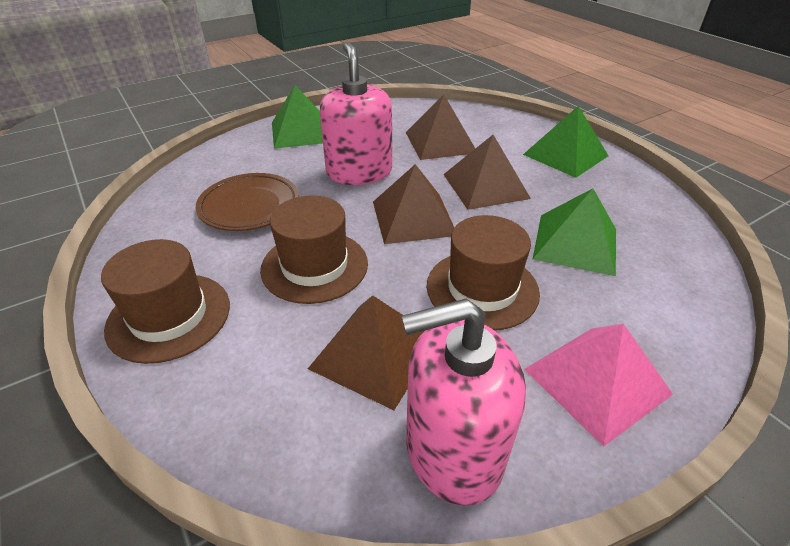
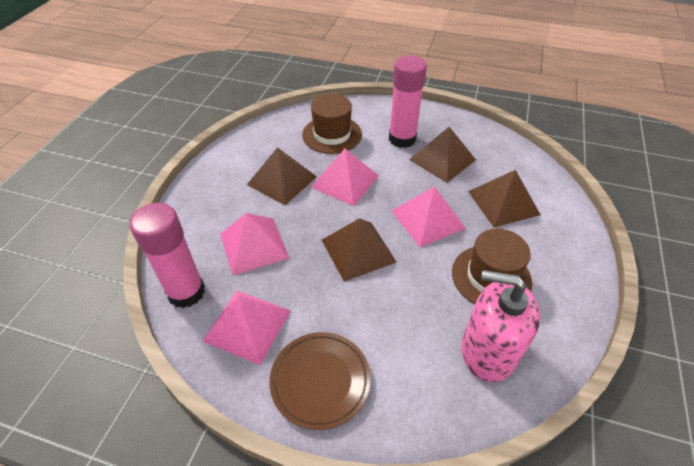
brown hat: [101,239,230,364] [260,195,368,304] [427,215,540,331] = 3 -> [302,94,362,154] [452,228,532,304] = 2
green pyramid: [272,85,323,149] [523,106,609,178] [533,189,616,276] = 3 -> none = 0
pink glue stick: none = 0 -> [129,203,205,308] [389,55,427,148] = 2
pink pyramid: [524,324,673,447] = 1 -> [203,290,291,365] [220,213,289,276] [311,148,379,206] [392,186,466,247] = 4
pink soap dispenser: [320,42,392,185] [401,298,526,506] = 2 -> [461,270,540,382] = 1

